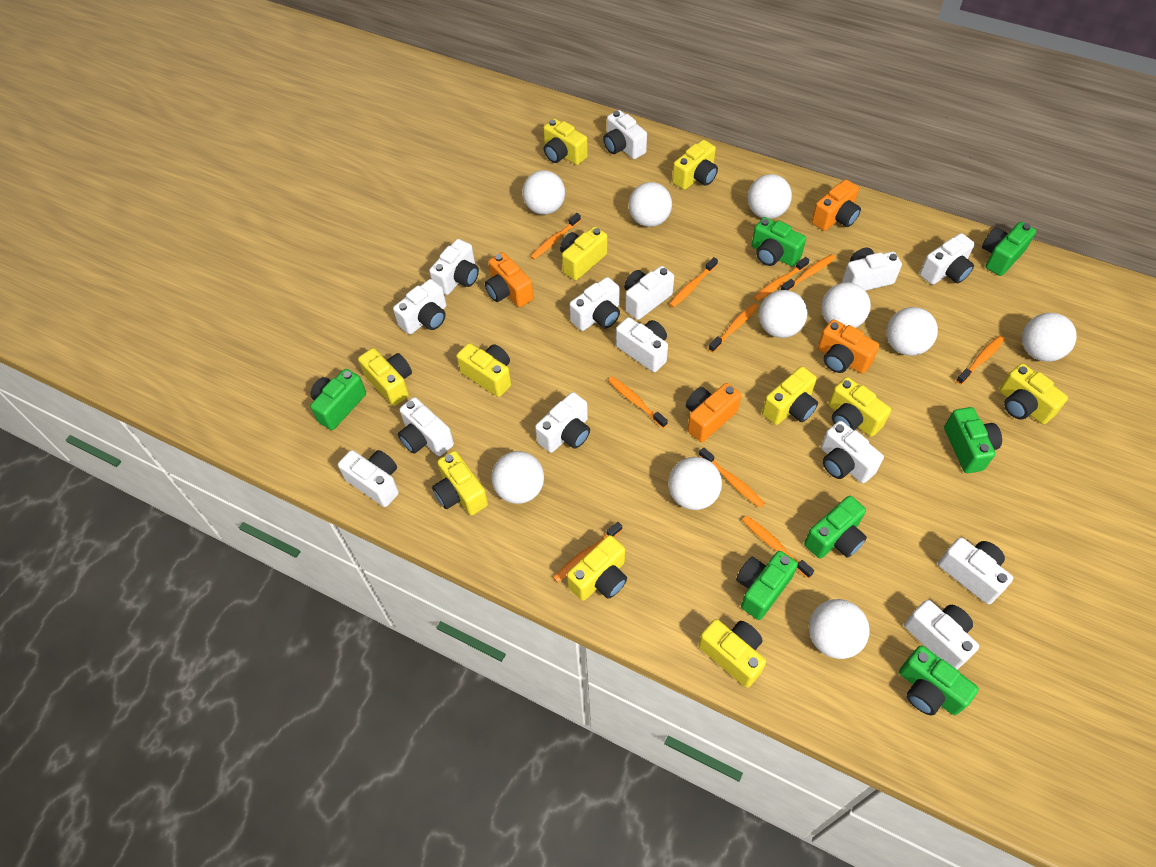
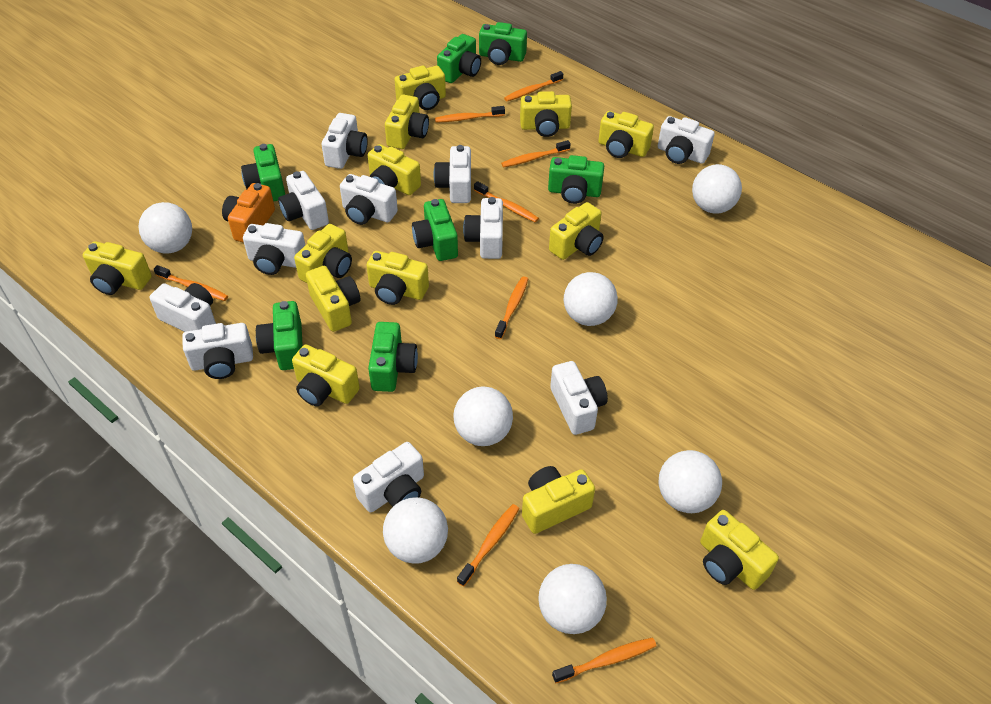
orange camera: [485,252,534,307] [686,383,741,442] [811,179,861,231] [818,319,879,374] = 4 -> [222,183,275,243] = 1
orange toothbrush: [530,213,581,260] [553,522,622,583] [608,376,668,428] [669,257,718,308] [699,447,765,508] [709,303,758,352] [742,516,814,578] [754,257,809,301] [781,254,836,291] [956,336,1005,385] = 10 -> [154,265,228,301] [435,106,505,123] [457,504,519,587] [474,181,539,222] [495,276,528,339] [501,140,571,167] [504,71,563,101] [552,638,656,683] = 8
white ball: [491,451,544,504] [522,170,565,215] [628,182,672,227] [668,457,722,510] [747,174,792,219] [759,290,807,338] [809,599,870,659] [821,282,871,328] [886,307,938,356] [1022,313,1077,362] = 10 -> [138,202,192,253] [383,497,448,564] [454,387,513,446] [538,564,607,634] [564,272,618,326] [659,450,722,513] [692,164,742,214] = 7
white camera: [338,450,399,507] [393,279,446,334] [398,397,454,456] [429,239,479,295] [535,392,590,453] [569,277,620,331] [603,110,647,159] [616,317,668,372] [624,266,674,320] [821,421,884,483] [842,248,902,291] [904,600,979,670] [919,233,975,285] [938,537,1013,604] = 14 -> [150,283,216,332] [182,323,253,379] [243,223,305,275] [278,171,329,230] [321,113,368,169] [340,174,398,225] [353,442,424,512] [434,145,471,203] [463,197,503,259] [550,361,608,435] [658,116,715,164] = 11
yellow camera: [358,348,412,406] [432,451,488,515] [457,343,511,397] [543,118,588,165] [560,227,608,280] [567,535,627,601] [672,140,718,190] [698,619,766,688] [762,366,818,425] [829,377,891,437] [999,363,1068,424] = 11 -> [83,241,152,295] [292,345,360,406] [294,224,352,283] [306,266,360,332] [366,251,429,305] [368,144,421,195] [385,95,429,149] [394,65,446,110] [520,91,572,137] [522,466,595,534] [549,202,604,260] [598,111,654,158] [700,510,779,590] = 13

